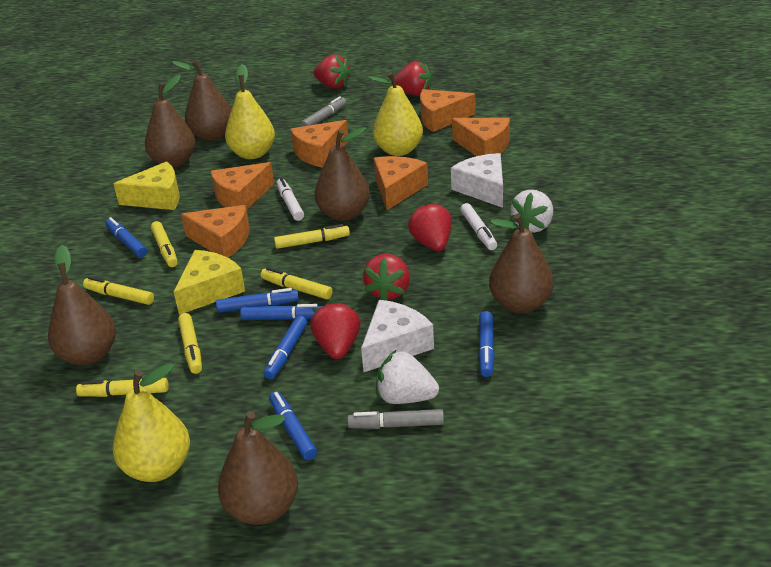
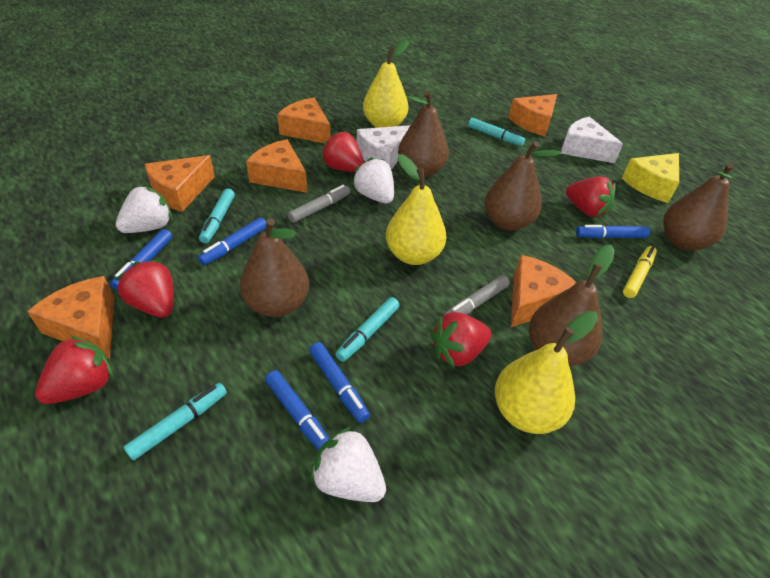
blue marker: [105,217,147,257] [216,288,299,313] [240,304,323,320] [264,316,307,379] [269,391,317,460] [478,311,495,377] = 6 -> [110,229,172,290] [198,217,267,265] [265,370,329,450] [309,342,370,423] [576,225,650,238] = 5
brown pear: [48,245,116,365] [145,75,196,168] [172,60,231,141] [218,411,298,525] [314,127,370,221] [489,213,553,313] = 6 -> [240,218,309,317] [398,91,449,178] [485,141,561,231] [529,245,615,366] [663,163,734,250] = 5
turquoise marker: none = 0 -> [123,383,227,460] [199,188,235,243] [335,297,399,362] [468,118,525,146] = 4
white marker: [276,178,304,221] [460,203,497,250] = 2 -> none = 0
white strawberry: [376,349,439,404] [509,190,553,233] = 2 -> [116,185,172,233] [310,426,386,502] [352,157,394,203] = 3
yellow cheese: [113,161,180,210] [174,250,245,315] = 2 -> [622,153,679,203] = 1
yellow marker: [76,378,169,397] [83,276,154,305] [151,221,178,267] [178,313,202,374] [261,267,333,299] [274,224,350,249] = 6 -> [623,246,657,298] = 1

